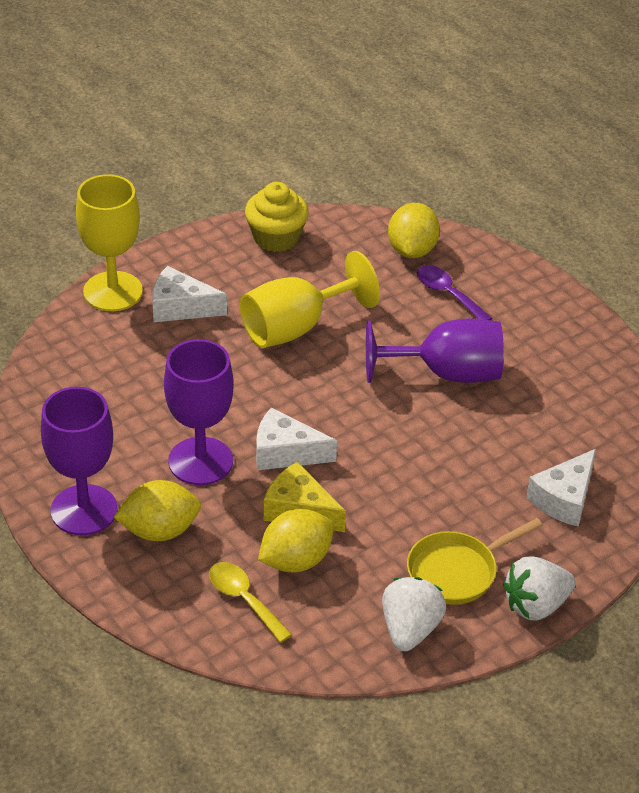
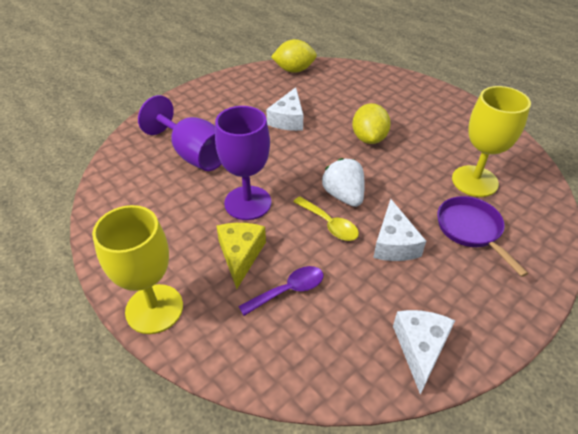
purple goblet: [41,387,118,535] [164,339,234,485] [366,319,504,383] = 3 -> [138,95,222,171] [215,106,271,220] = 2
purple pan: none = 0 -> [437,196,528,277] = 1
white strawberry: [382,577,446,651] [503,556,576,620] = 2 -> [322,158,365,207] = 1
yellow cupcake: [245,182,309,252] = 1 -> none = 0
yellow lemon: [113,480,201,541] [258,509,334,572] [388,203,440,258] = 3 -> [271,39,317,73] [352,103,391,144] = 2
yellow pan: [407,518,543,605] = 1 -> none = 0

